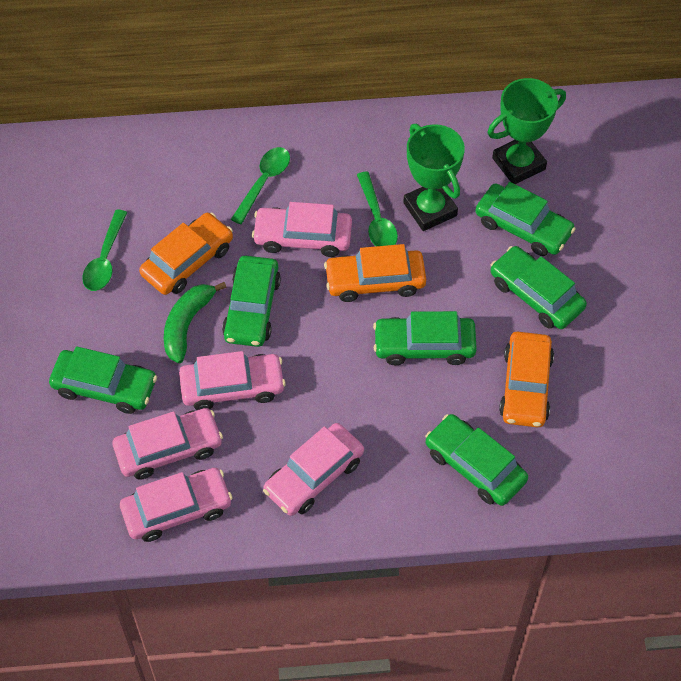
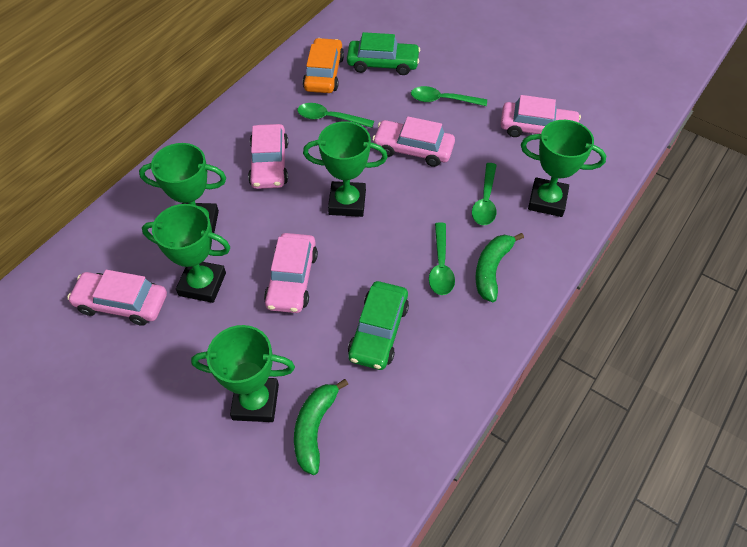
green banana: [164,282,227,363] = 1 -> [294,379,348,475] [475,233,524,302] = 2
green car: [49,346,157,414] [222,255,281,347] [373,311,477,365] [425,414,528,506] [475,182,576,256] [491,246,587,329] = 6 -> [347,32,420,75] [348,281,409,370] = 2
green spoon: [82,210,127,291] [231,147,290,224] [357,172,398,246] = 3 -> [297,103,374,128] [411,86,487,106] [429,222,455,295] [472,163,497,225] = 4
green trophy: [403,124,465,231] [487,78,566,184] = 2 -> [139,143,226,233] [142,204,230,303] [191,325,295,422] [303,121,388,217] [521,120,606,217] = 5
orange car: [139,213,233,295] [324,244,426,302] [499,332,554,427] = 3 -> [303,38,344,93] = 1

